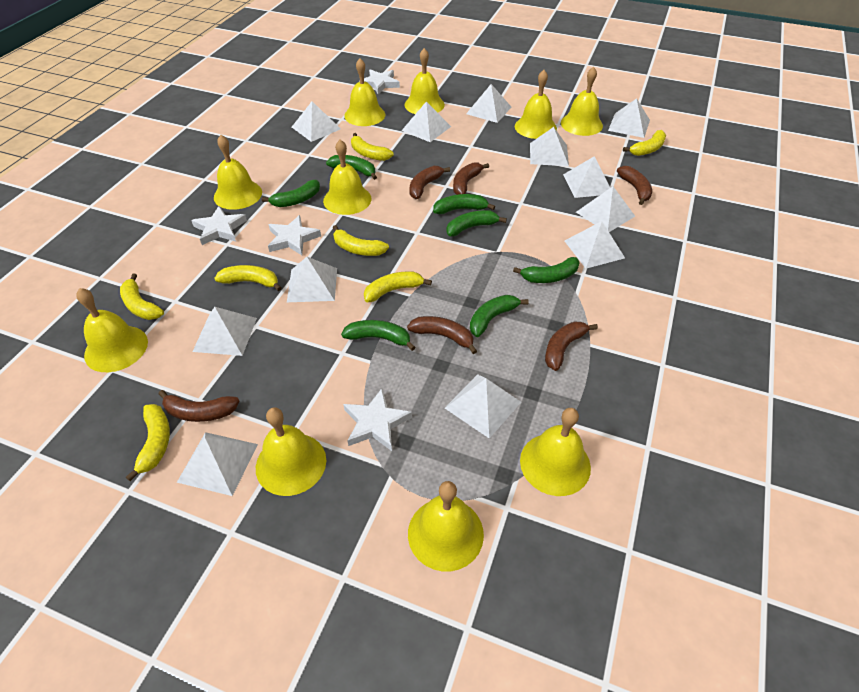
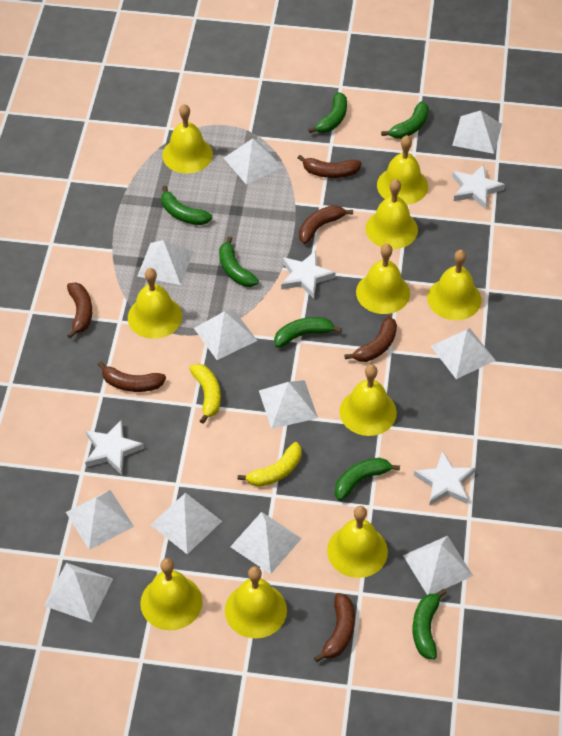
white pyramid: [177,432,258,496] [193,307,257,356] [287,257,337,302] [292,101,341,142] [401,102,451,142] [445,374,521,438] [466,84,511,123] [530,127,569,166] [563,156,610,198] [565,221,625,269] [576,186,635,232] [608,98,650,138] = 12 -> [44,563,113,622] [66,490,134,550] [137,240,193,285] [151,493,222,554] [194,309,257,360] [224,138,283,185] [230,512,302,574] [259,380,318,429] [403,536,473,595] [431,328,496,379] [452,110,502,154] = 11
yellow banana: [120,273,164,320] [126,404,170,481] [214,265,282,291] [333,225,389,256] [351,133,394,161] [364,271,432,302] [623,130,666,156] = 7 -> [189,364,221,424] [238,442,301,487] = 2

